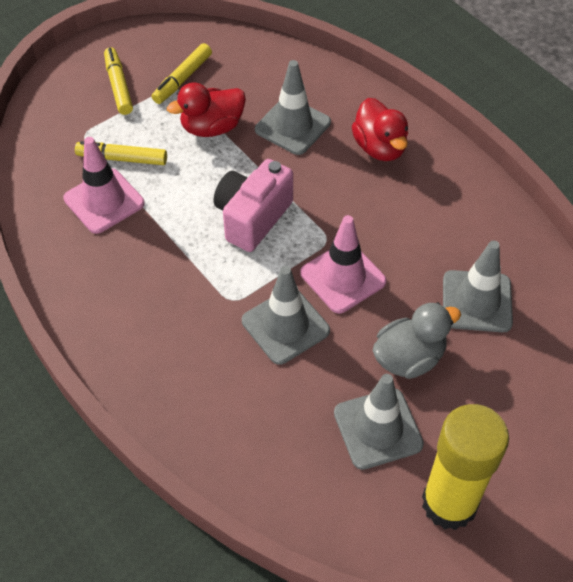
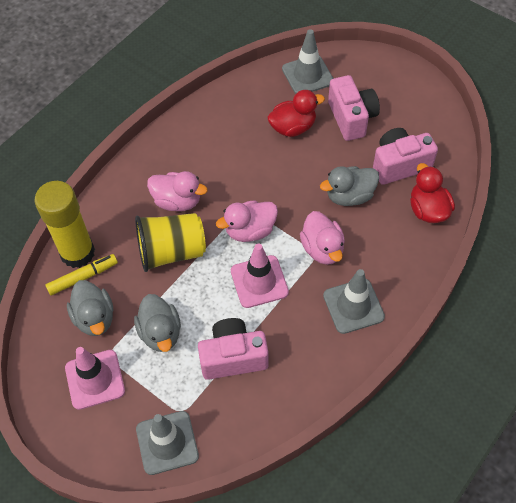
grey duck: [373,302,461,379] = 1 -> [67,280,113,336] [134,294,181,352] [320,166,379,206] = 3
grey traffic cone: [242,266,330,365] [255,60,331,155] [334,374,424,470] [443,240,513,332] = 4 -> [136,411,199,475] [282,29,334,94] [323,269,385,334] = 3
pink camera: [214,159,293,252] = 1 -> [198,318,269,380] [328,75,380,141] [373,128,438,185] = 3
pink duck: none = 0 -> [147,171,208,211] [216,200,278,242] [300,211,345,265] = 3
yellow cup: none = 0 -> [135,213,206,272] = 1
yellow marker: [75,141,167,165] [104,47,133,115] [152,43,212,104] = 3 -> [45,254,118,295] = 1

